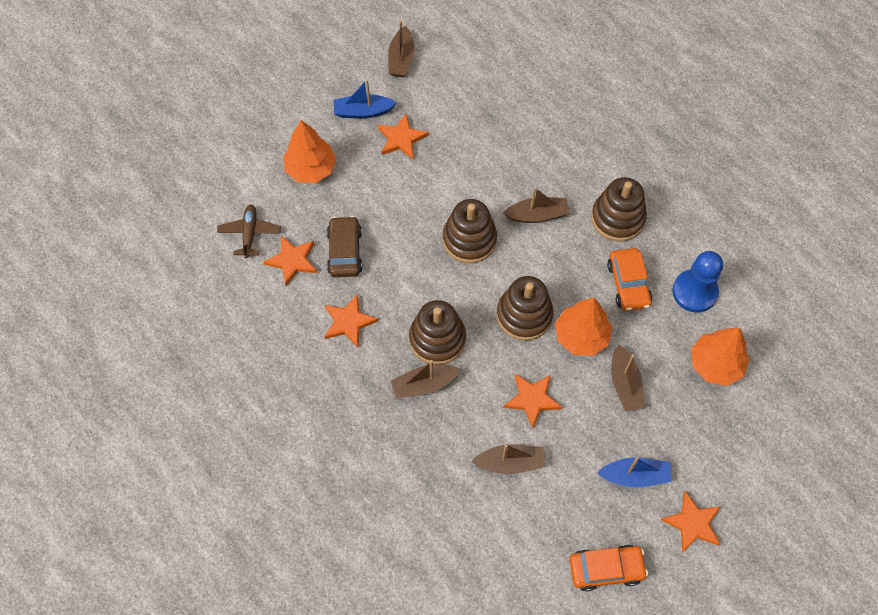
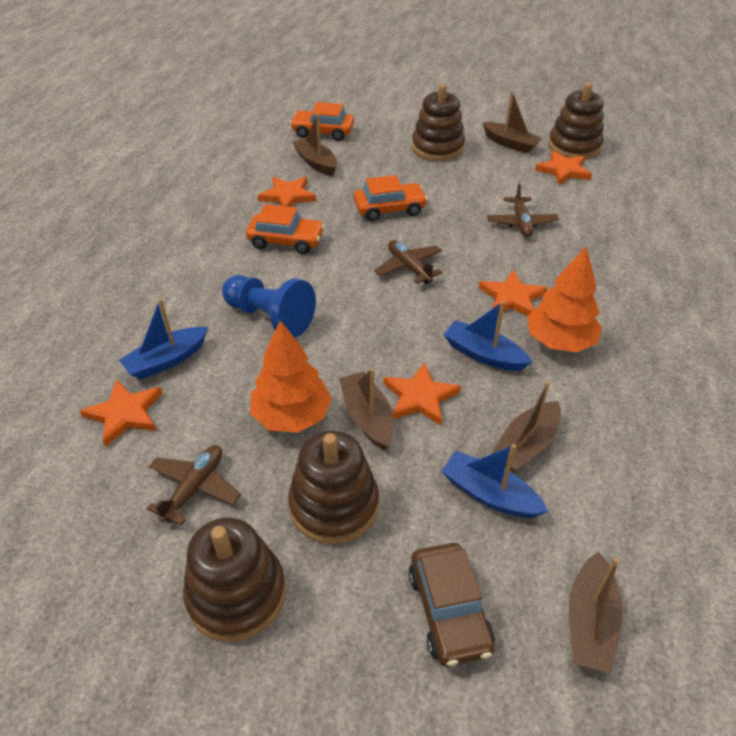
blue boat: [334,79,396,119] [597,457,672,488] = 2 -> [119,299,208,379] [442,444,548,518] [443,301,532,371] = 3
brown plane: [217,205,281,258] = 1 -> [146,445,241,525] [374,240,442,284] [487,183,559,237] = 3
orange car: [569,545,648,592] [607,248,652,311] = 2 -> [246,204,325,254] [290,102,354,141] [354,175,428,221] = 3
orange tree: [283,120,336,183] [555,297,612,356] [691,328,749,386] = 3 -> [250,320,332,433] [527,247,602,352] = 2

